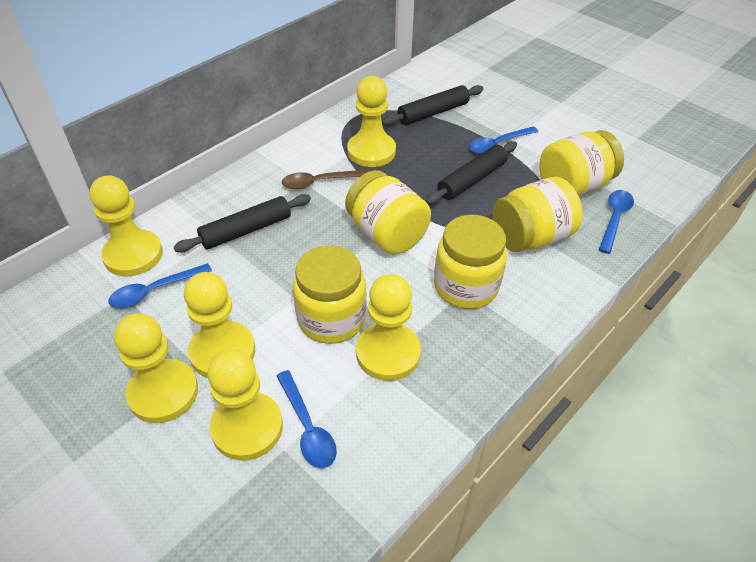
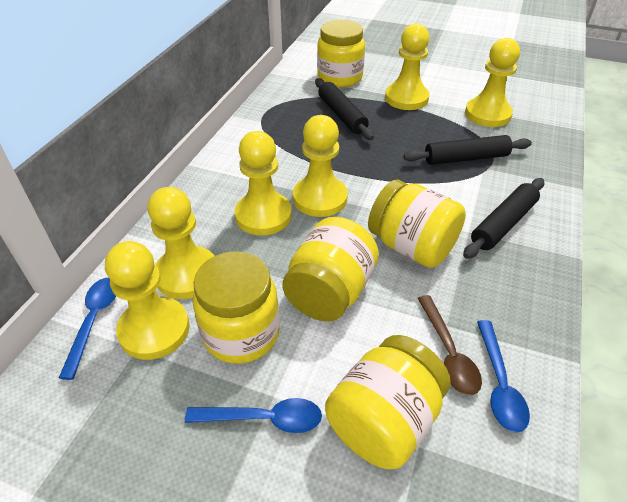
blue spoon: [108,263,212,308] [276,370,337,468] [469,126,538,154] [599,190,634,254] = 4 -> [59,278,116,380] [185,398,322,433] [477,320,530,433] = 3

